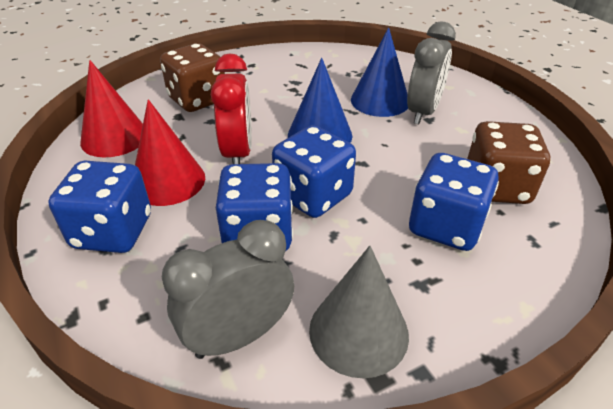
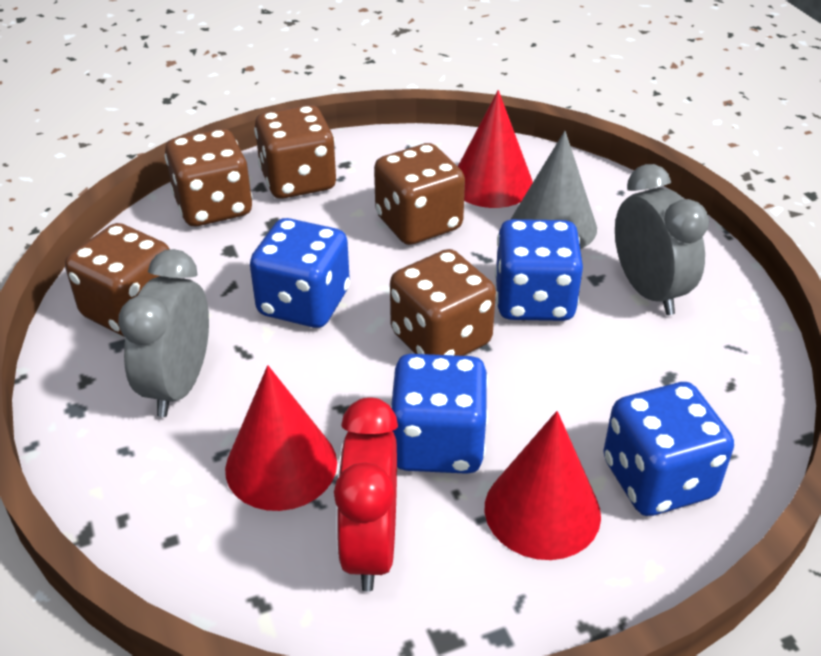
blue cone: [288,58,352,143] [351,27,408,117] = 2 -> none = 0
brown dice: [160,43,225,112] [467,121,550,204] = 2 -> [65,223,170,337] [165,129,252,226] [254,105,336,199] [374,143,465,245] [390,249,496,356] = 5
red cone: [80,60,143,157] [135,99,205,206] = 2 -> [225,365,337,511] [458,90,533,208] [485,411,601,560] = 3

